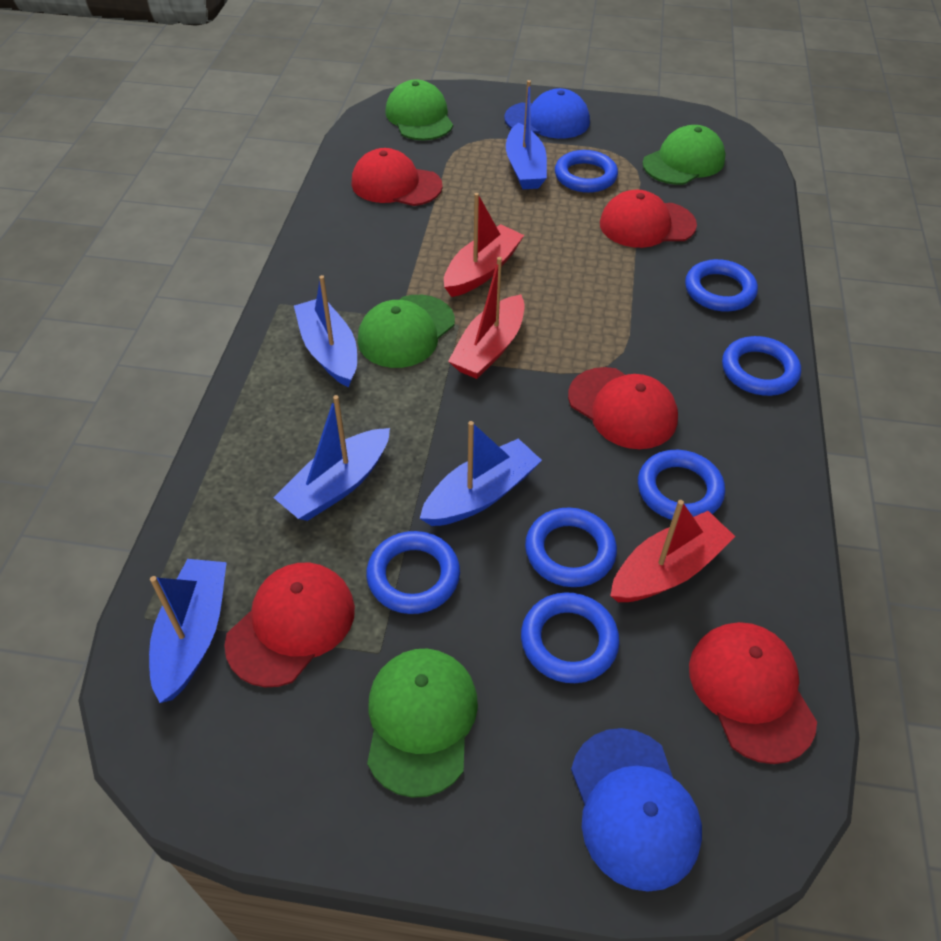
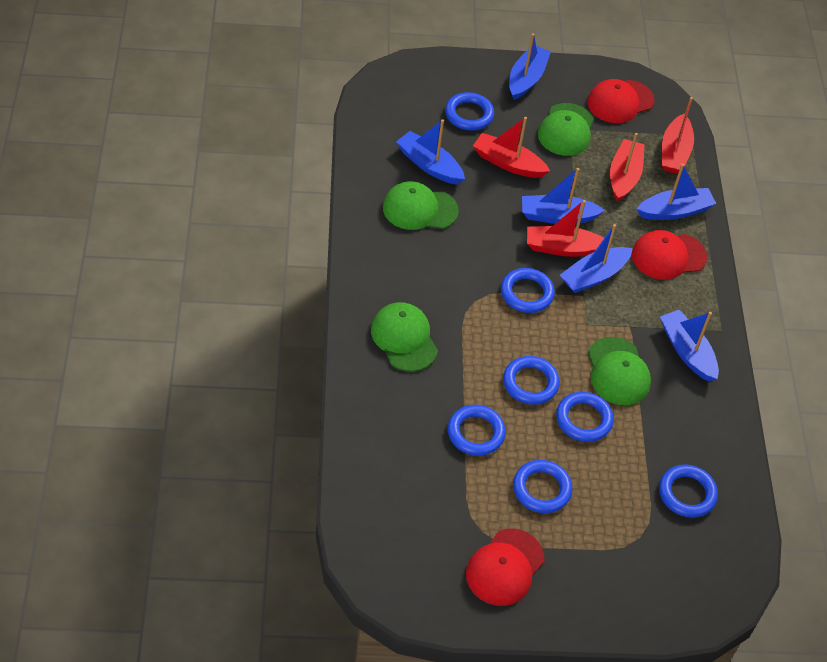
blue boat: [149,559,227,703] [273,395,390,521] [294,275,357,387] [420,421,542,526] [506,80,547,189] = 5 -> [396,119,465,185] [509,33,551,100] [522,168,605,224] [560,224,633,293] [637,164,717,220] [660,310,719,381] = 6
blue cap: [504,88,590,139] [571,728,702,892] = 2 -> none = 0
red boat: [444,193,524,297] [448,257,525,379] [610,500,736,602] = 3 -> [473,117,550,178] [527,200,604,257] [610,133,645,202] [662,97,694,174] = 4
red cap: [224,563,355,687] [352,148,443,206] [568,367,678,449] [600,190,697,248] [689,622,817,764] = 5 -> [466,529,545,606] [587,79,655,123] [632,230,707,280] = 3

